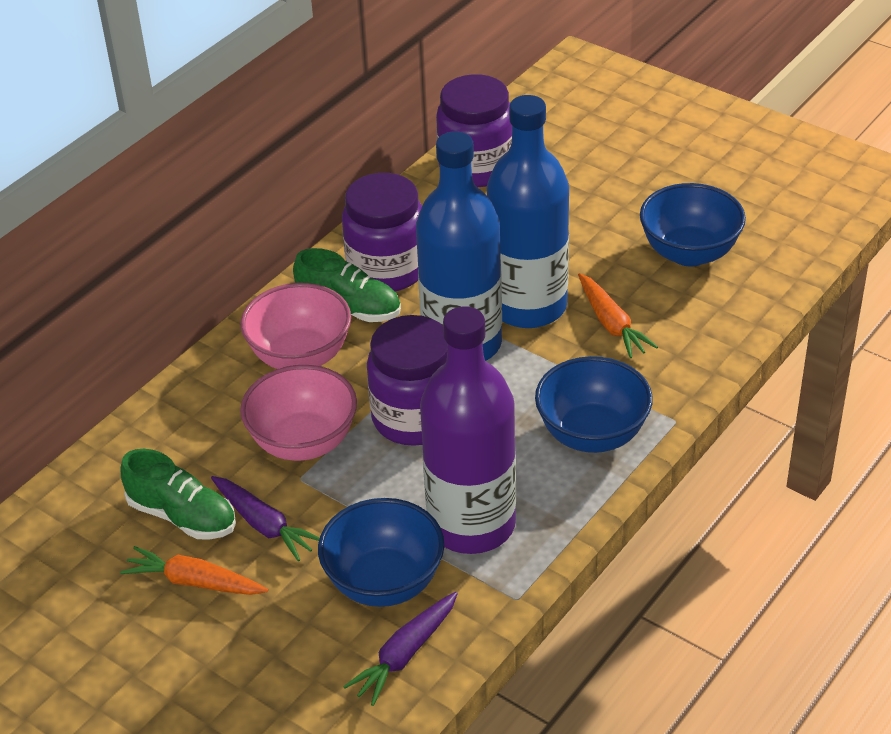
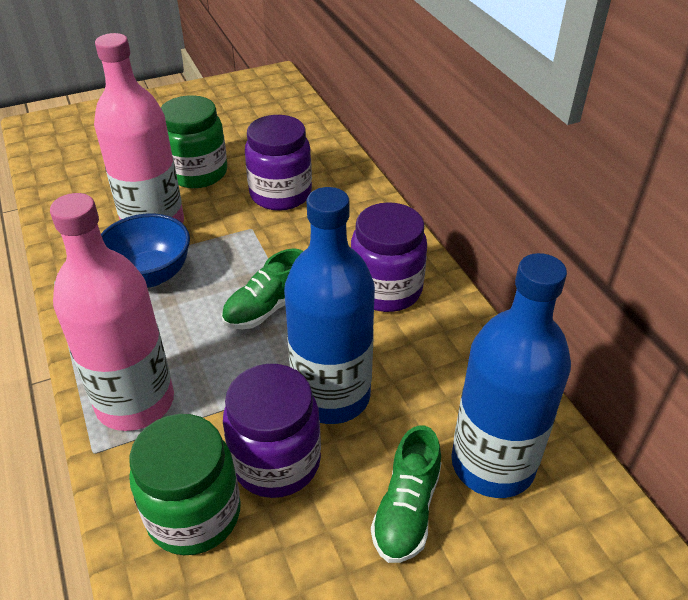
blue bowl: [318,498,444,607] [535,356,653,453] [640,183,746,266] = 3 -> [101,213,190,287] = 1
green jar: none = 0 -> [129,414,241,555] [161,95,227,188] = 2
orange carrot: [120,546,269,595] [578,273,658,358] = 2 -> none = 0
pink bottle: none = 0 -> [50,193,174,431] [94,33,184,223] = 2
pink bowl: [240,365,357,461] [241,283,351,369] = 2 -> none = 0
purple bottle: [420,306,516,554] = 1 -> none = 0
purple carrot: [211,476,320,561] [343,592,458,706] = 2 -> none = 0

